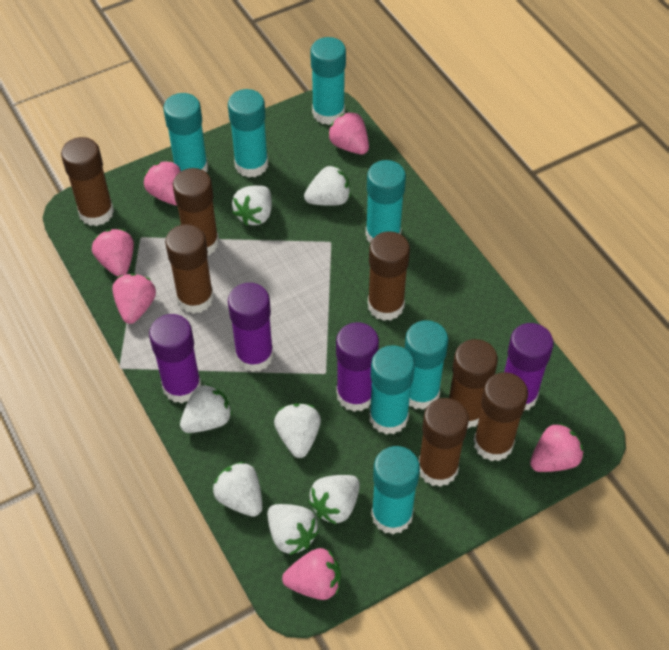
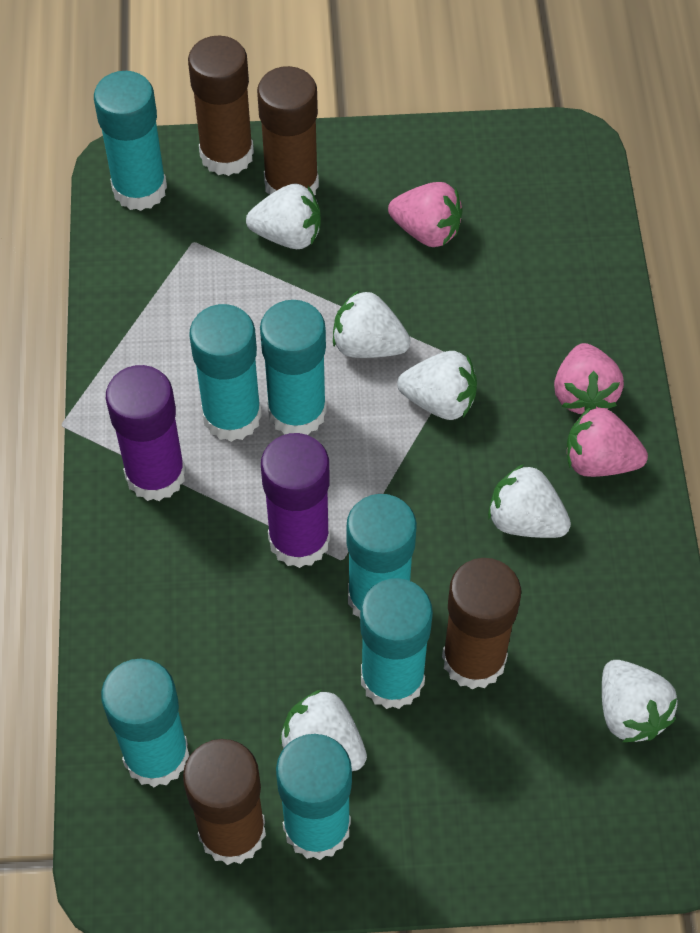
brown glue stick: [61,137,114,226] [165,224,214,314] [173,168,219,255] [368,231,410,321] [419,398,469,487] [449,339,498,429] [473,372,528,461] = 7 -> [183,739,266,865] [188,36,254,176] [257,66,319,195] [442,558,521,689] = 4
pink strawberry: [92,229,134,277] [112,274,156,324] [144,161,181,205] [282,548,341,600] [328,112,369,154] [530,423,584,472] = 6 -> [388,182,463,247] [554,343,624,414] [567,407,648,477] = 3
purple glue stick: [149,314,202,403] [228,283,274,372] [336,322,379,412] [504,323,554,411] = 4 -> [106,365,186,501] [261,433,330,568] = 2
white strawberry: [180,383,232,433] [213,462,262,517] [232,185,272,226] [267,504,319,555] [274,403,321,458] [304,165,351,206] [308,475,360,525] = 7 -> [246,183,321,249] [280,689,367,771] [333,290,411,358] [397,351,477,420] [488,464,571,538] [602,660,678,742] = 6

